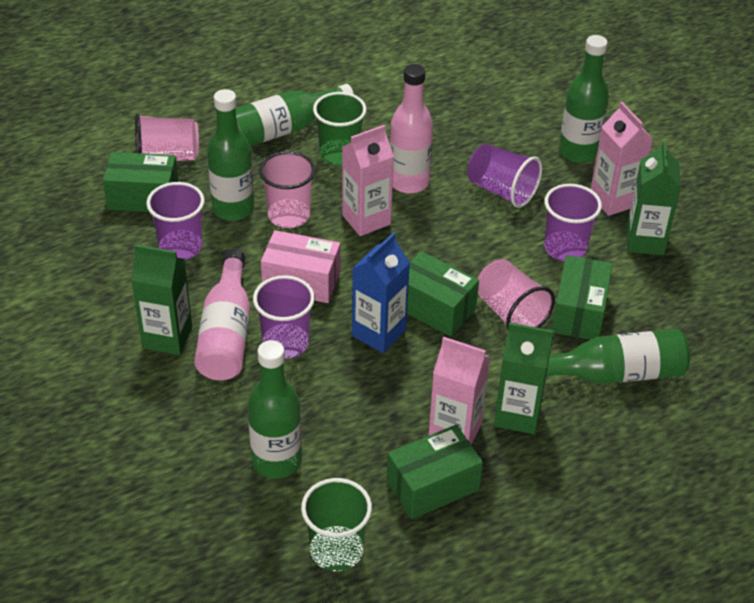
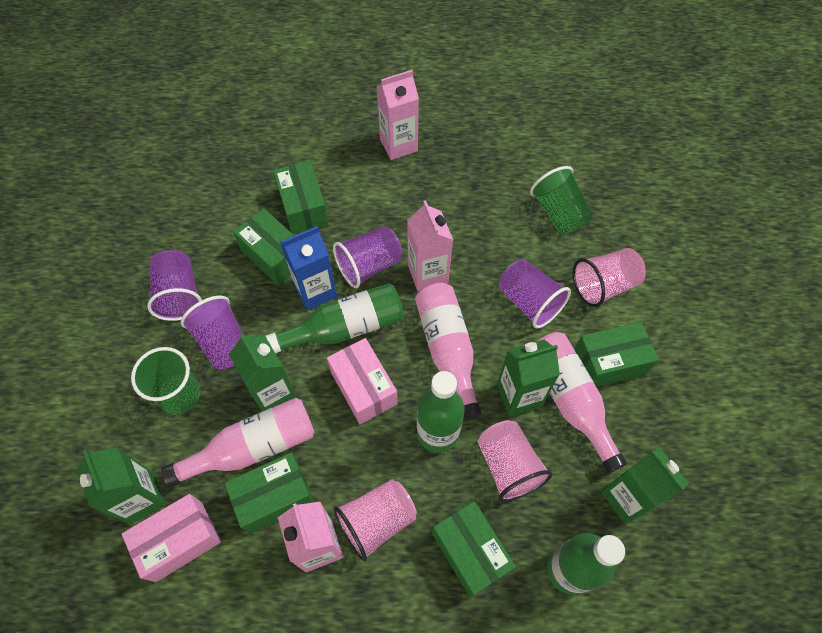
green bottle: [207,89,254,221] [235,84,354,146] [248,340,302,479] [546,329,690,384] [559,35,609,163] = 5 -> [266,283,404,353] [417,371,465,453] [547,533,625,595] = 3
green box: [103,152,179,212] [387,425,483,519] [407,251,479,337] [552,255,613,340] = 4 -> [225,453,314,534] [233,208,294,285] [273,161,329,234] [432,501,516,598] [574,322,659,387] = 5
green carton: [131,244,192,355] [494,322,553,434] [626,141,681,255] = 3 -> [76,448,166,524] [229,333,297,411] [497,340,560,416] [601,448,689,525] = 4
pink bottle: [194,249,250,380] [390,64,433,194] = 2 -> [161,398,315,488] [415,283,482,421] [536,332,627,473] = 3
pink box: [261,230,340,303] = 1 -> [122,494,221,582] [327,338,398,424] = 2

